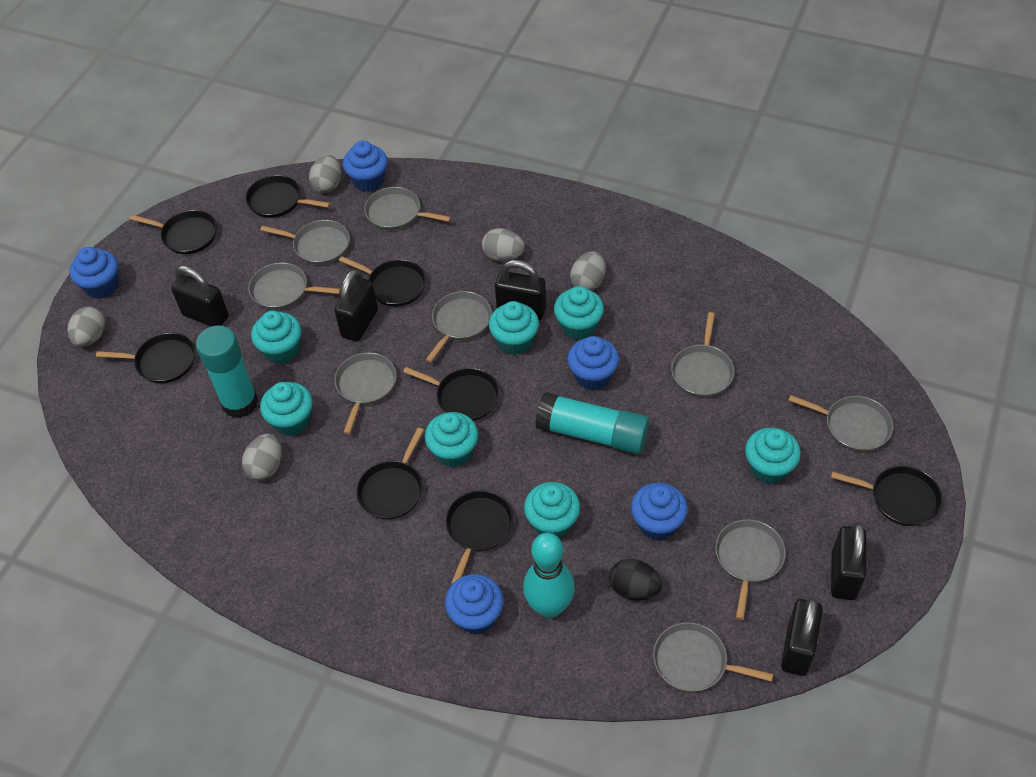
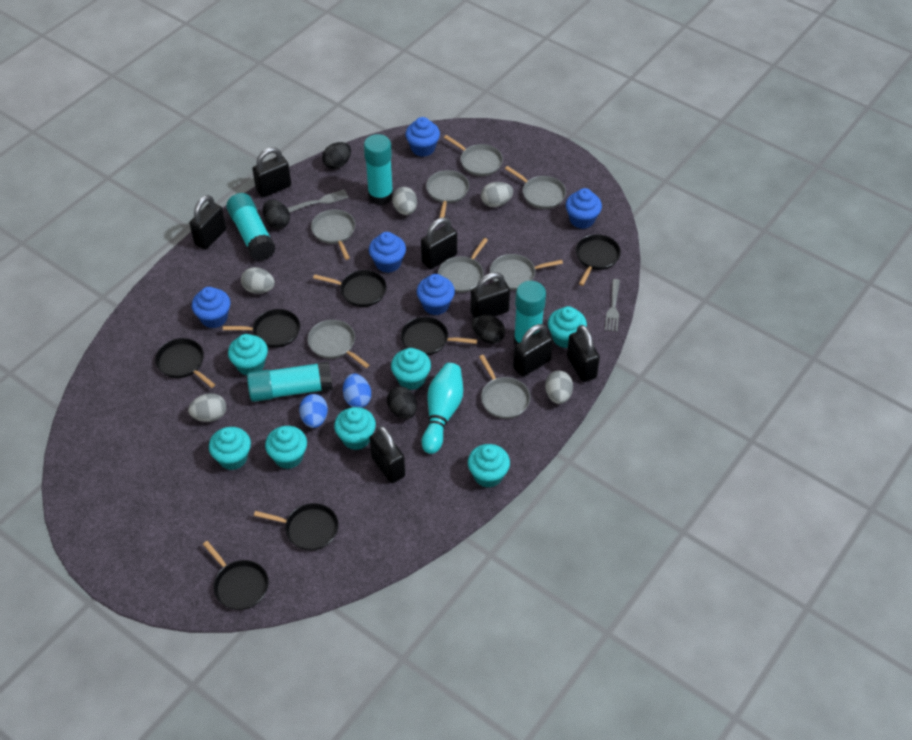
black egg: [609,559,662,600] = 1 -> [263,200,290,229] [322,142,351,169] [387,386,417,419] [472,315,505,344] = 4
black padlock: [171,265,229,327] [334,269,378,342] [495,260,546,320] [781,597,823,676] [831,522,866,600] = 5 -> [189,195,226,250] [252,147,291,197] [369,426,405,483] [421,217,457,269] [471,272,510,318] [513,324,553,377] [567,325,600,382] = 7
black pan: [96,333,195,383] [130,210,217,254] [245,175,330,218] [339,256,426,307] [356,427,424,519] [403,367,499,421] [446,490,513,584] [831,466,943,526] = 8 -> [155,338,215,388] [203,541,269,610] [223,309,300,348] [254,503,338,551] [313,270,387,307] [401,317,477,356] [576,234,621,286] = 7
blue egg: none = 0 -> [299,394,328,428] [343,374,371,408] = 2
grey fork: none = 0 -> [287,190,349,213] [605,279,620,332] = 2
grey pan: [248,263,341,310] [260,220,350,265] [335,352,397,434] [364,187,451,230] [425,291,492,363] [653,622,773,692] [671,312,734,397] [715,519,786,620] [788,395,893,452] = 9 -> [307,320,369,368] [311,209,355,260] [426,170,469,218] [438,238,488,293] [444,135,503,176] [479,355,530,419] [490,254,563,290] [505,166,566,209] = 8
turquoise glue stick: [196,325,258,418] [535,392,650,454] = 2 -> [226,193,276,261] [247,361,333,402] [364,134,393,205] [514,281,546,345] = 4

